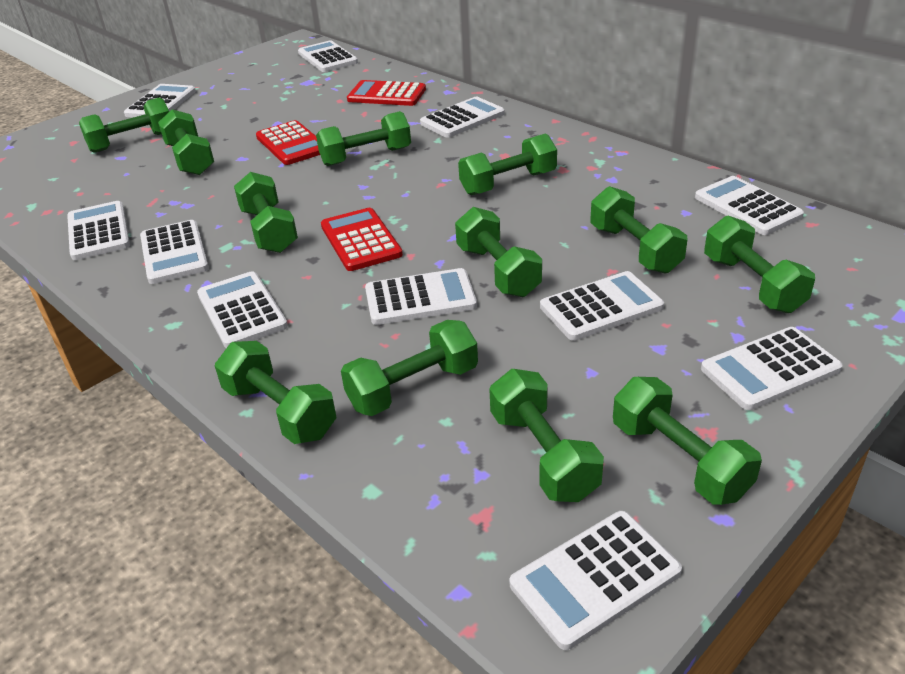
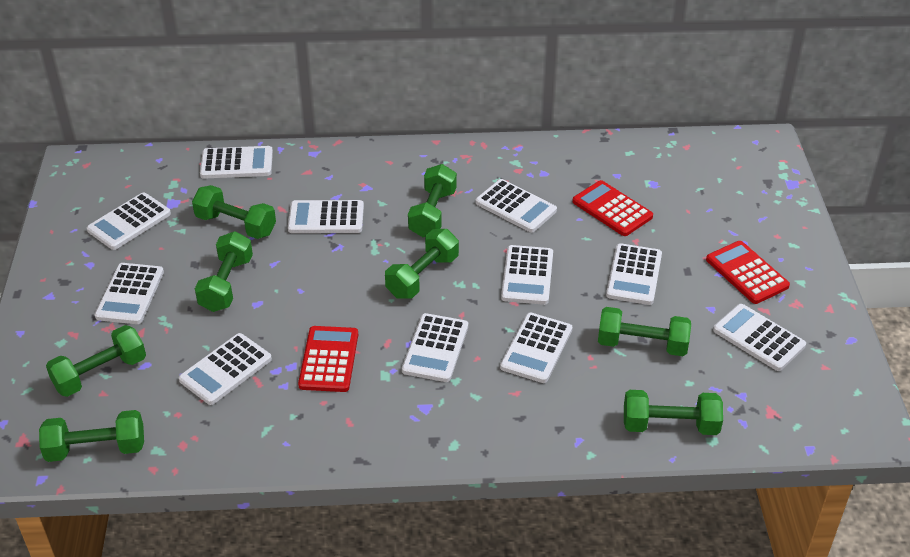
green dumbbell: [79,98,169,153] [158,109,214,175] [215,341,336,444] [234,172,298,253] [316,111,411,166] [341,320,478,416] [455,207,542,297] [458,133,557,195] [489,369,604,502] [590,186,687,274] [613,377,762,505] [704,215,815,313] = 12 -> [39,410,144,462] [46,325,146,397] [192,185,276,239] [195,231,253,312] [385,229,459,299] [408,164,457,237] [598,307,691,356] [624,390,723,435] = 8

